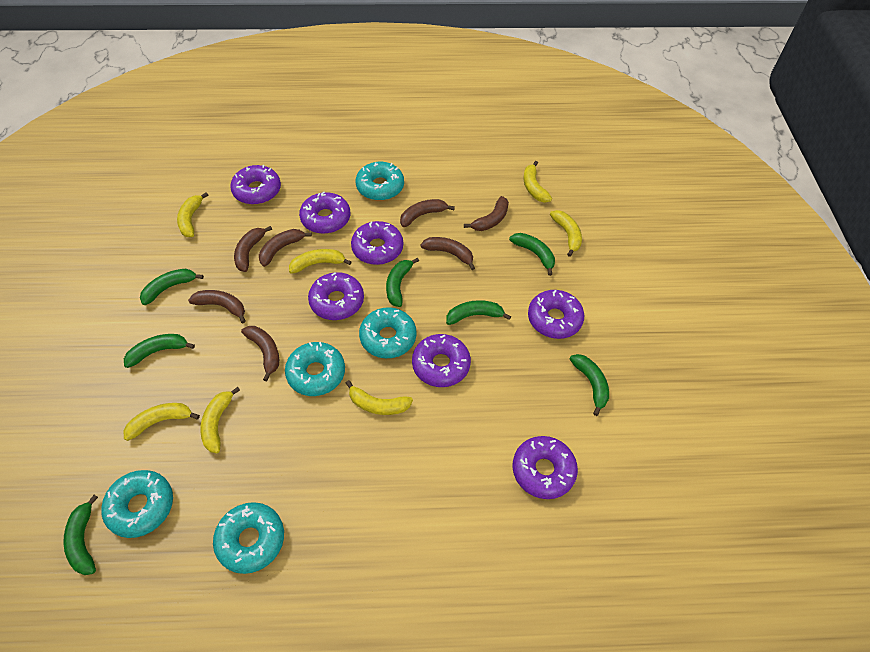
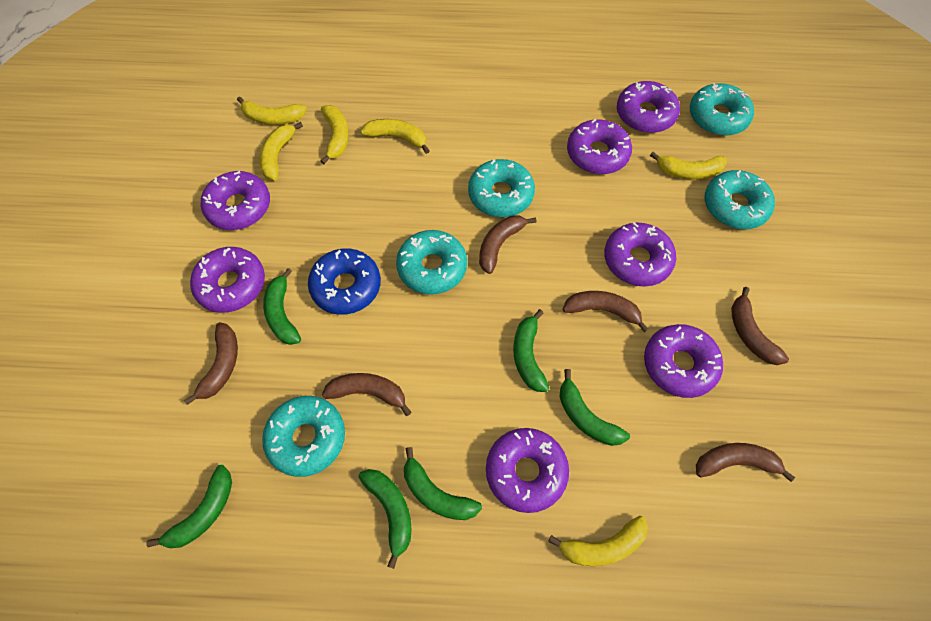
blue donut: none = 0 -> [308,248,381,315] = 1
brown banana: [188,290,245,323] [234,226,272,272] [241,326,279,381] [259,229,312,267] [400,199,455,227] [420,237,475,270] [464,196,509,231] = 7 -> [184,322,238,405] [322,373,411,416] [479,216,536,274] [562,291,648,332] [696,443,795,482] [731,287,789,365] = 6
green banana: [63,495,98,575] [124,334,195,368] [140,269,204,305] [386,258,419,307] [446,300,511,325] [509,233,555,276] [570,354,609,416] = 7 -> [146,465,232,548] [263,268,301,345] [358,469,411,569] [404,447,482,520] [513,309,549,392] [559,369,630,446] = 6
yellow banana: [123,403,200,441] [177,192,208,237] [200,387,240,453] [289,249,351,274] [346,380,413,415] [524,161,552,203] [550,210,582,257] = 7 -> [237,96,307,125] [259,122,303,180] [321,105,349,164] [361,119,430,154] [548,516,648,566] [650,152,727,179] = 6

